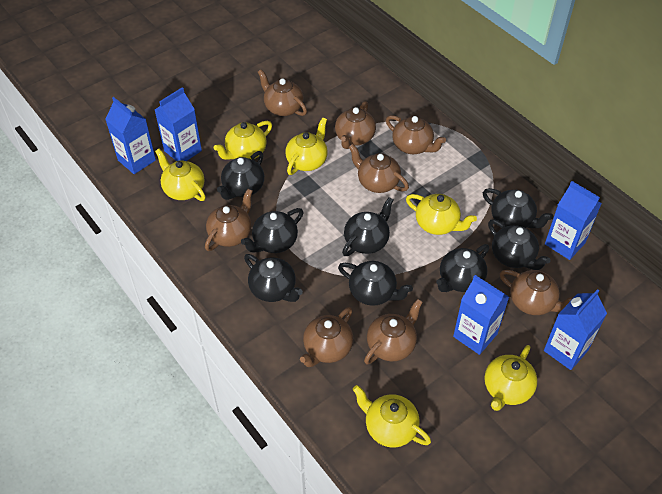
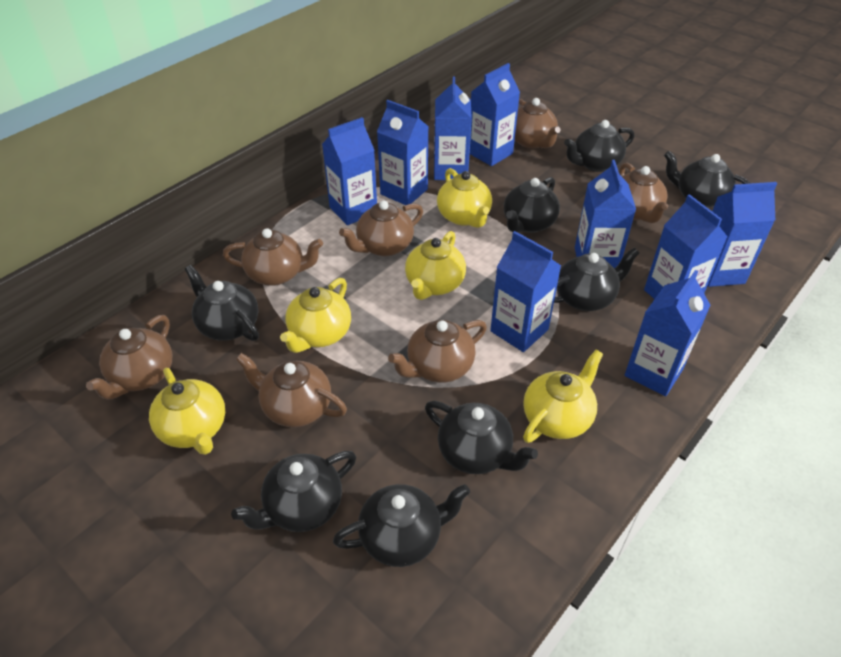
blue carton: [105,97,156,174] [155,87,202,161] [453,275,509,355] [544,289,607,370] [545,181,602,260] = 5 -> [322,117,377,225] [377,100,429,205] [434,77,472,180] [470,63,520,166] [490,231,561,352] [575,160,636,268] [625,270,711,396] [644,194,728,299] [707,182,777,287] = 9
brown teapot: [205,189,253,251] [258,69,307,116] [300,307,353,367] [335,101,376,149] [349,144,409,193] [364,299,423,364] [386,115,446,154] [500,270,574,315] = 8 -> [86,315,173,400] [223,228,323,286] [236,353,347,427] [339,200,423,256] [388,320,487,383] [515,98,560,148] [619,162,668,223] = 7
yellow teapot: [155,148,206,201] [214,121,272,160] [286,117,328,175] [353,385,431,448] [406,194,477,235] [484,345,538,411] = 6 -> [149,368,225,455] [280,278,351,353] [405,231,466,300] [437,168,492,228] [523,350,603,443] = 5

